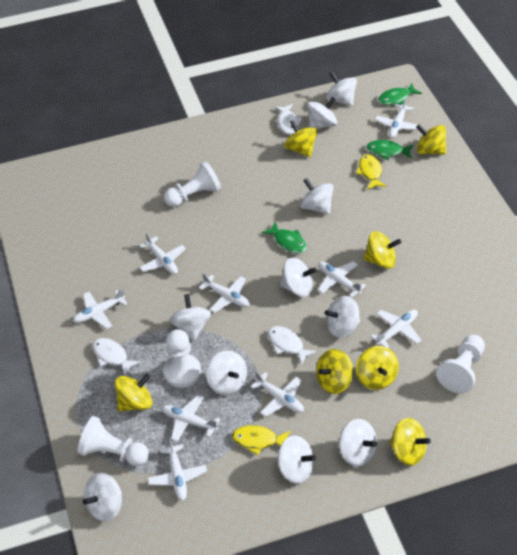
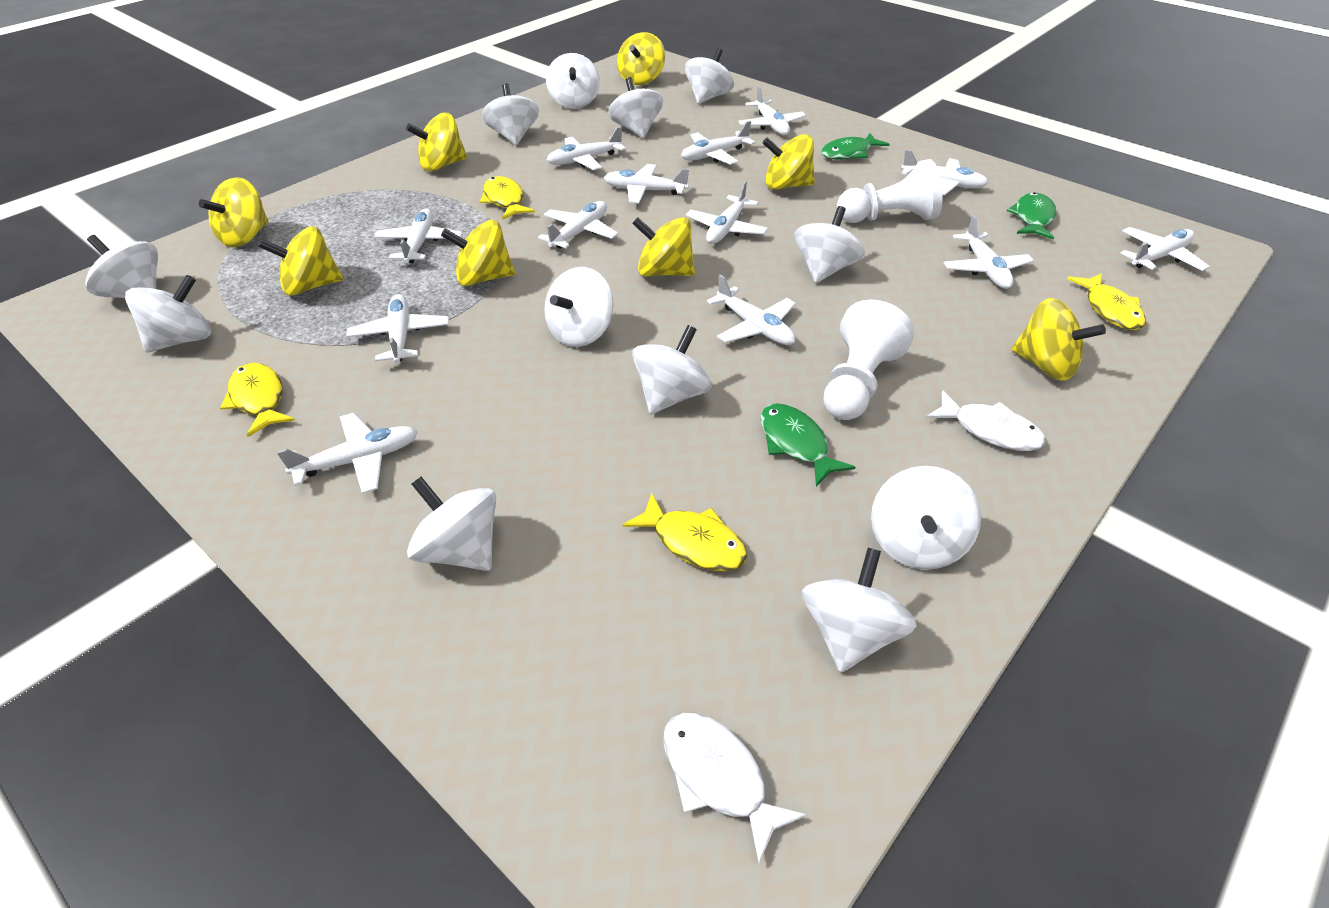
white fish: [92,338,140,376] [268,326,317,365] [274,104,302,135] = 3 -> [663,713,807,863] [926,390,1046,451] = 2
white pawn: [78,416,149,466] [163,330,201,388] [164,161,221,207] [436,335,485,393] = 4 -> [823,300,914,420] [837,159,943,223] = 2
white plane: [73,288,128,329] [139,232,186,274] [148,438,207,501] [162,395,220,442] [199,273,250,313] [250,371,304,417] [318,261,366,297] [371,310,421,348] [375,97,418,138] = 9 -> [277,413,418,494] [346,294,449,363] [374,209,463,263] [538,201,618,249] [547,126,626,170] [604,164,689,204] [681,121,756,165] [686,181,768,244] [707,274,796,345] [738,86,806,135] [901,150,988,196] [944,215,1034,289] [1121,227,1210,271] = 13
white spinning top: [83,473,122,522] [169,294,211,341] [206,351,247,395] [277,436,316,484] [280,258,317,297] [300,178,334,214] [307,97,337,129] [325,296,360,338] [326,72,357,106] [339,419,377,466] = 10 -> [85,235,158,298] [125,275,211,352] [407,477,496,571] [482,83,539,145] [544,267,613,347] [546,53,600,109] [608,77,663,138] [632,325,712,414] [685,48,734,104] [795,206,865,283] [802,548,917,673] [871,466,981,570] = 12
yellow fish: [232,425,290,455] [356,154,386,189] = 2 -> [220,363,295,437] [480,176,535,220] [622,493,747,571] [1067,273,1146,330] = 4
yellow spinning top: [115,374,153,411] [284,120,318,157] [316,349,353,394] [356,346,399,390] [363,231,401,269] [389,418,431,466] [416,124,446,154] = 7 -> [199,177,269,247] [258,226,343,296] [406,113,467,172] [441,220,515,286] [617,32,665,85] [632,217,695,277] [763,134,815,190] [1012,298,1106,381] = 8

